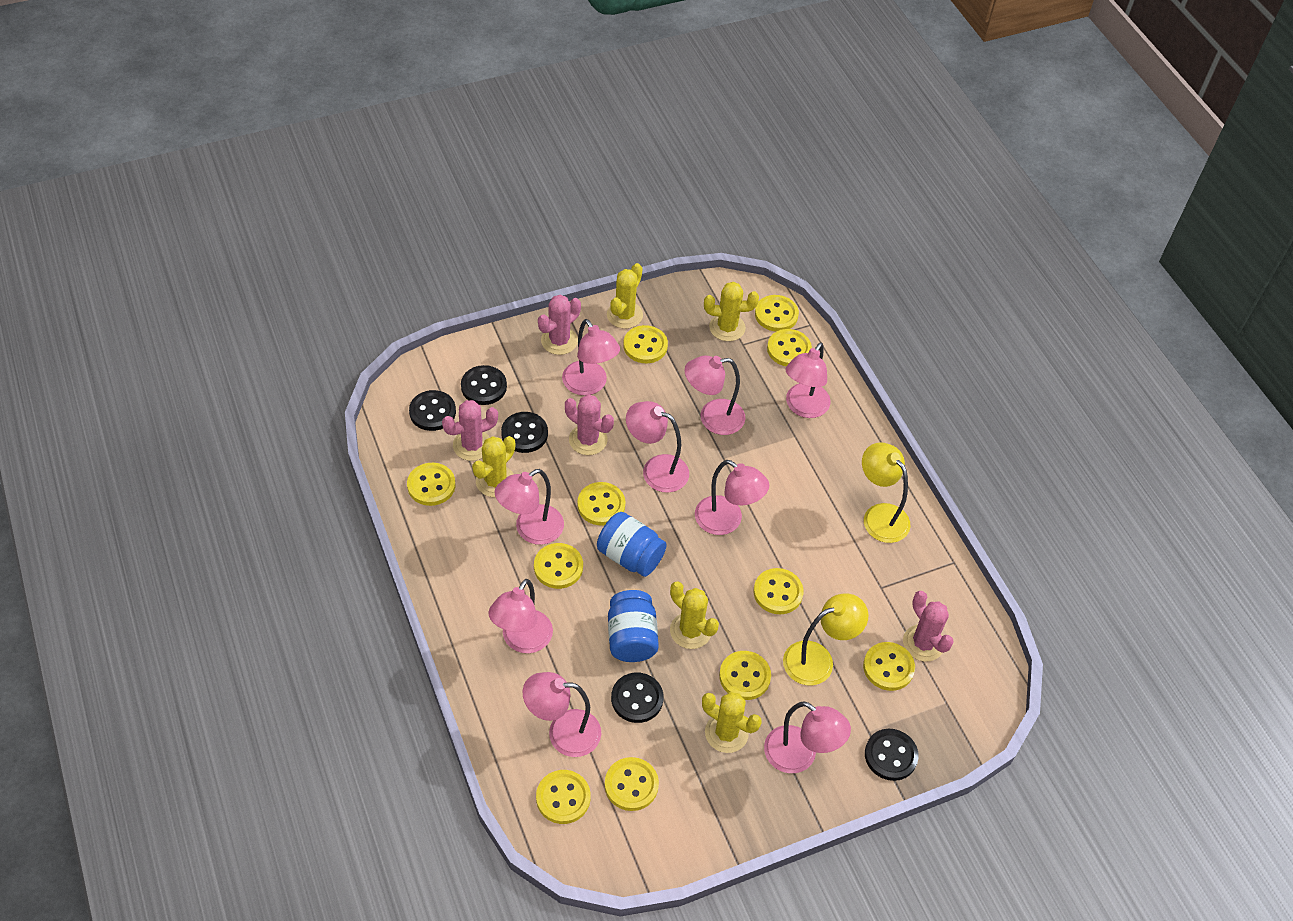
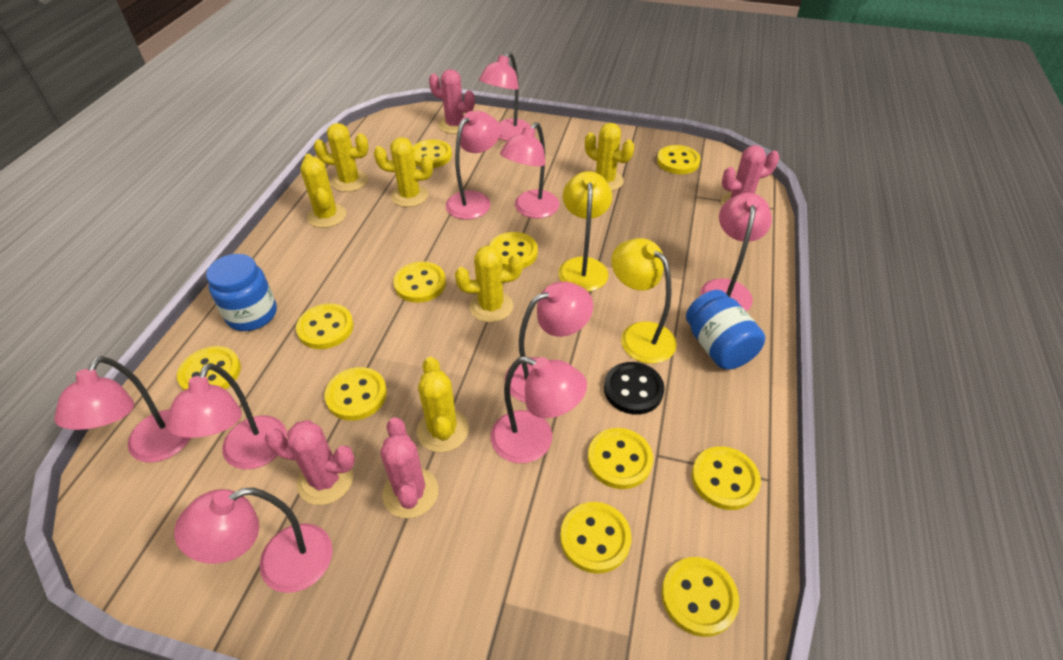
black button: [409,390,456,431] [461,365,507,405] [501,412,548,453] [611,673,664,723] [865,729,919,781] = 5 -> [604,362,665,415] = 1
yellow cactus: [472,436,515,497] [607,263,643,329] [670,582,719,649] [702,692,762,753] [704,282,759,341] = 5 -> [300,154,346,228] [314,123,369,192] [374,137,433,207] [417,357,469,453] [455,245,523,322] [585,123,634,191] = 6

